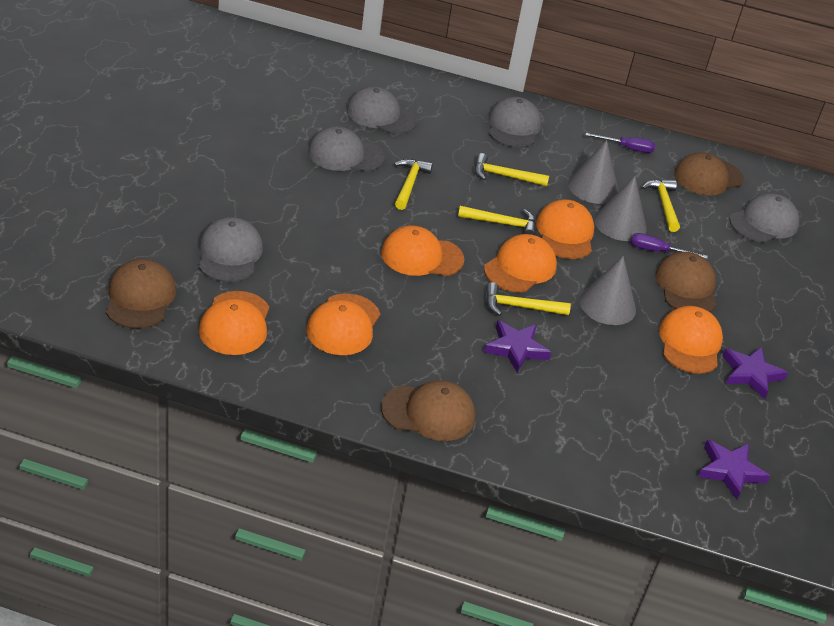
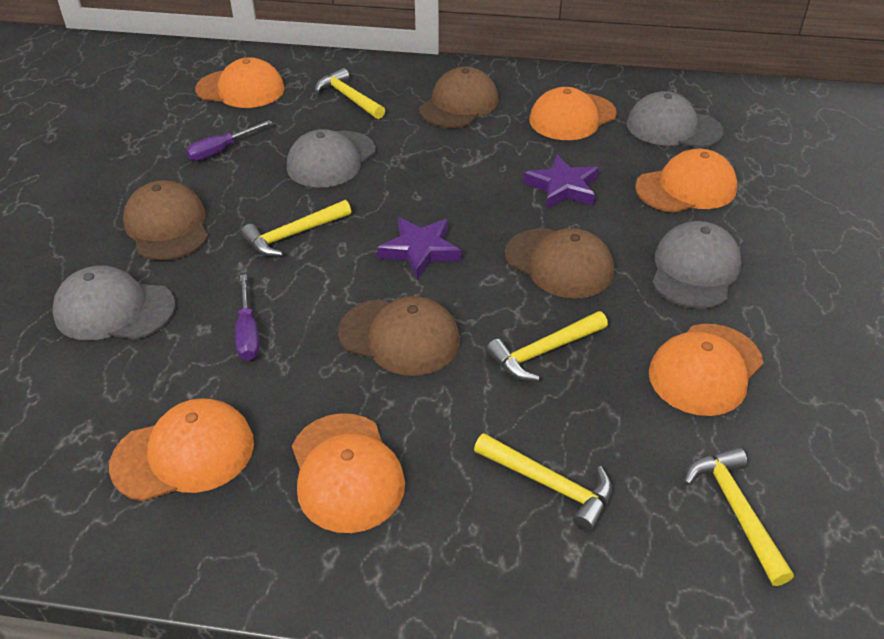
grey cap: [199,217,263,282] [308,126,385,172] [347,86,417,134] [489,97,541,148] [729,193,800,243] = 5 -> [52,265,176,340] [287,129,376,188] [627,91,724,148] [652,221,741,309] = 4
grey cone: [568,140,619,204] [580,256,636,325] [594,176,647,241] = 3 -> none = 0
purple star: [484,320,551,373] [698,439,770,500] [722,347,788,399] = 3 -> [377,217,461,279] [523,155,599,209] = 2

